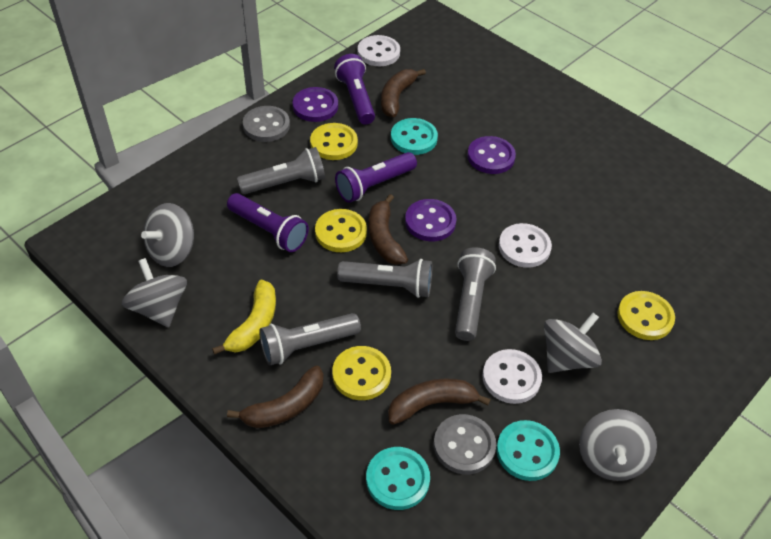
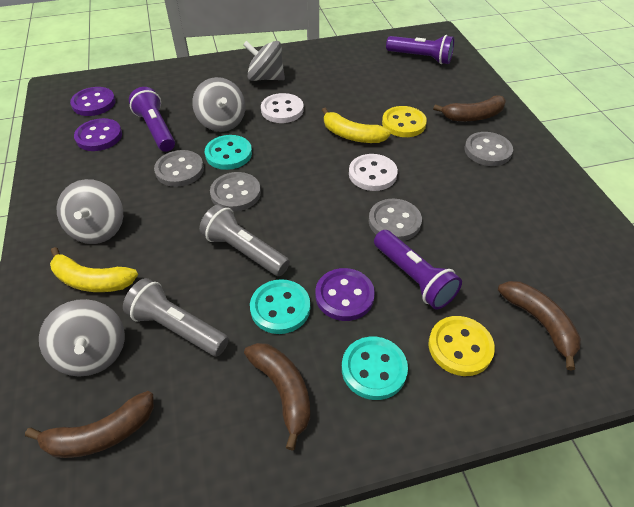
grey button: [243,106,290,142] [434,414,496,474] = 2 -> [154,150,204,187] [210,172,261,211] [369,199,422,241] [465,132,513,166] = 4
grey flashlight: [237,147,325,194] [259,313,361,366] [337,259,432,298] [455,247,496,341] = 4 -> [123,278,229,356] [199,204,290,276] = 2
white button: [358,35,400,66] [482,349,542,404] [499,223,552,268] = 3 -> [261,93,304,123] [349,154,398,191] = 2
yellow banana: [212,280,276,355] = 1 -> [50,247,138,292] [322,107,391,143] = 2
yellow button: [310,123,358,160] [315,209,367,252] [332,346,391,400] [617,291,675,340] = 4 -> [382,106,427,137] [428,316,495,376] = 2

